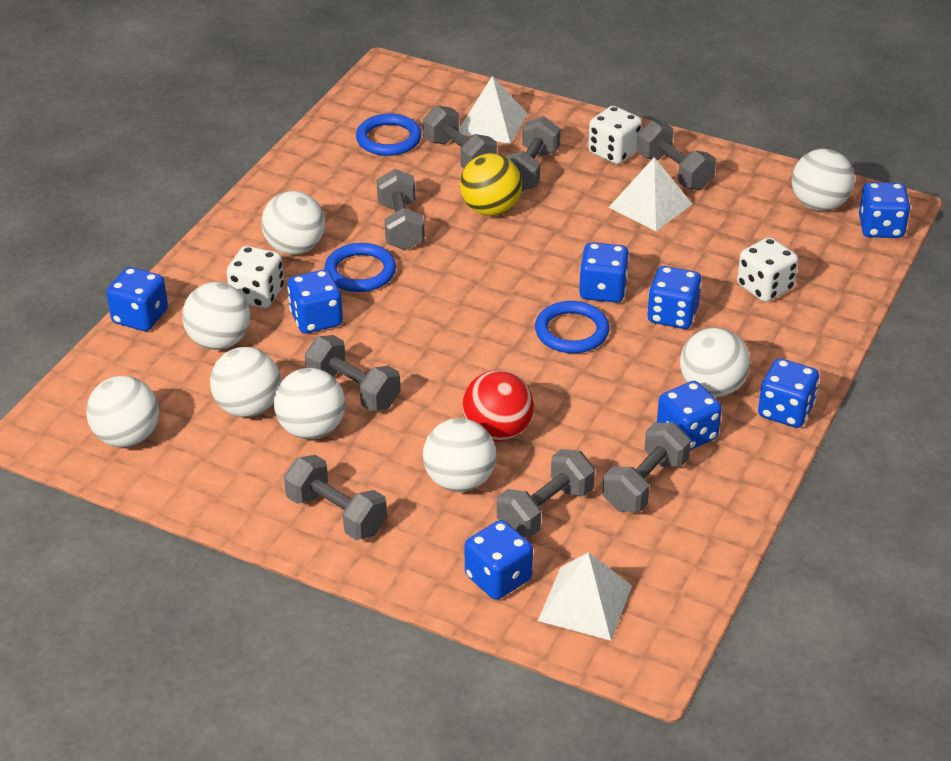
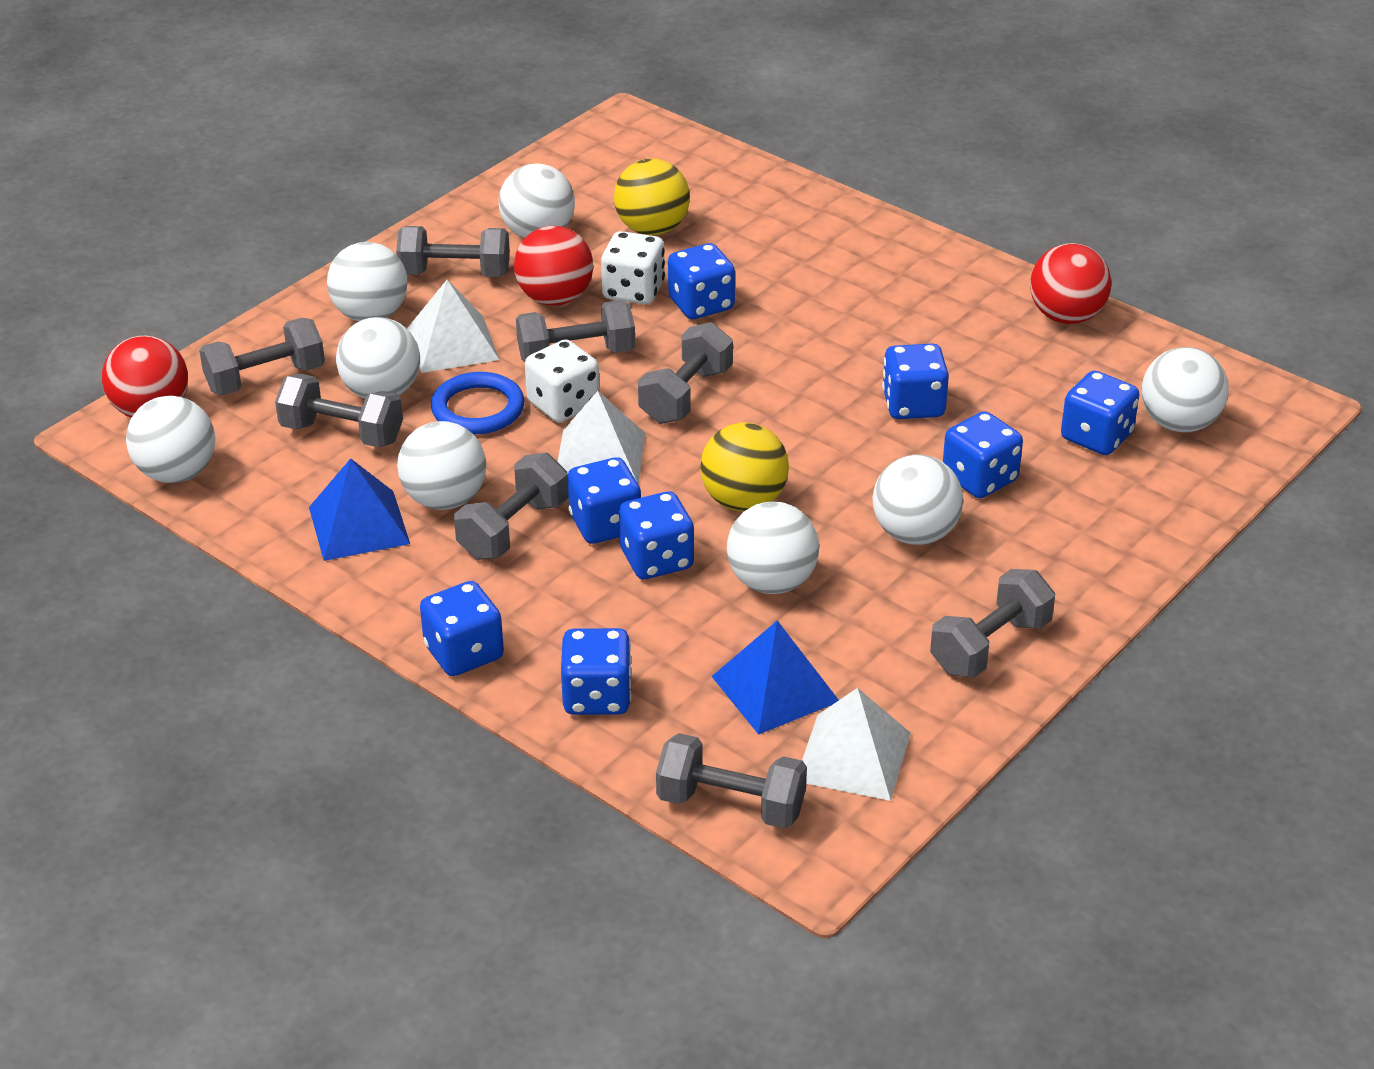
blue pyramid: none = 0 -> [309,458,410,561] [711,621,839,735] = 2
blue ring: [324,243,396,292] [356,114,422,156] [535,301,609,353] = 3 -> [431,372,524,434] = 1
red ball: [462,370,534,442] = 1 -> [102,336,188,418] [514,226,593,305] [1030,243,1111,324] = 3
white dice: [227,246,284,308] [588,106,642,164] [737,237,798,302] = 3 -> [525,340,600,422] [601,231,665,305] = 2
yellow ball: [460,153,522,216] = 1 -> [614,159,690,235] [700,422,789,511] = 2

